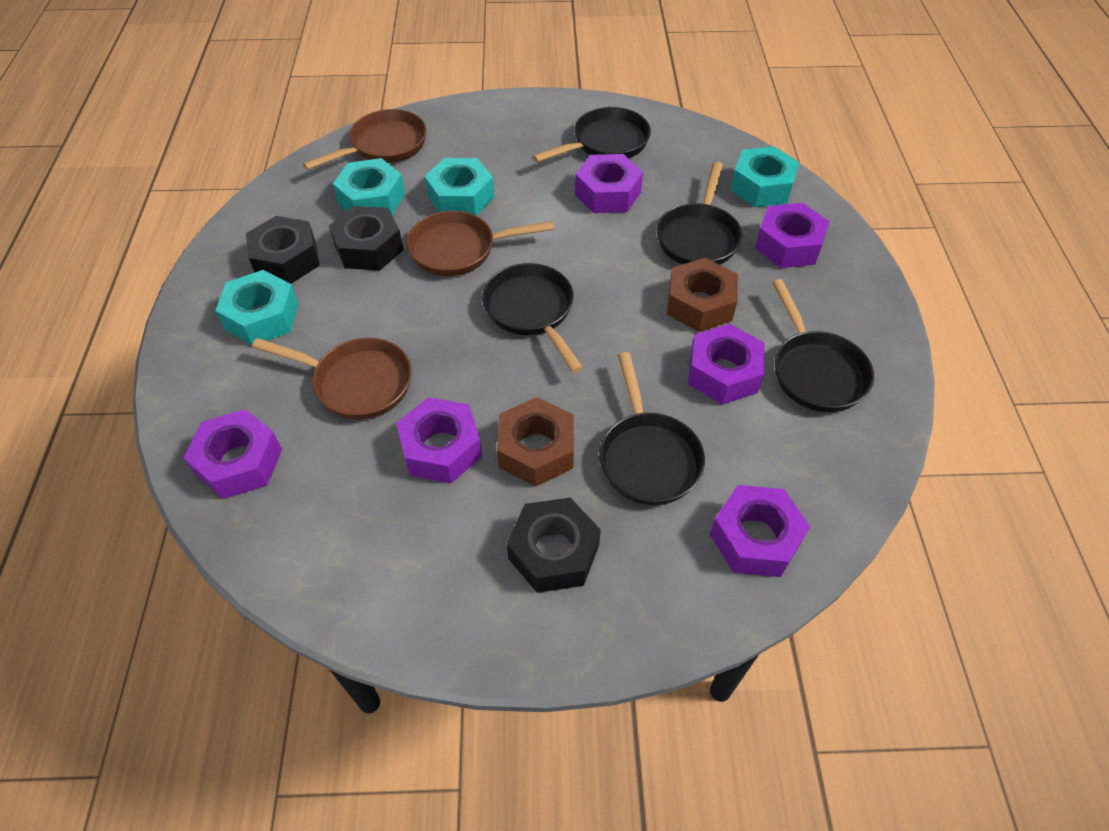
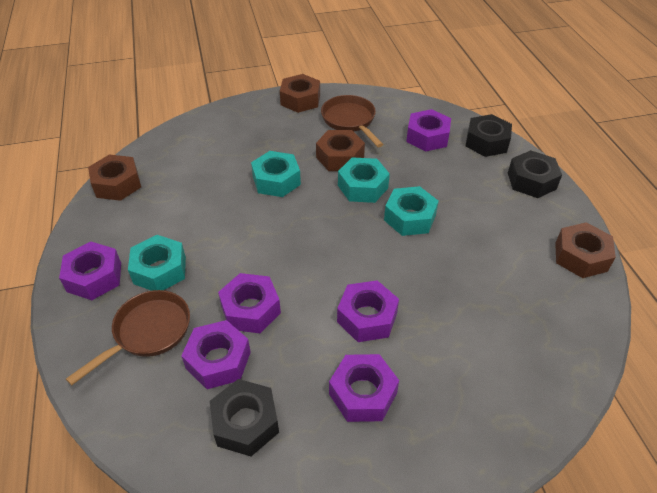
black pan: [482,263,583,373] [533,107,651,163] [599,352,705,505] [656,162,742,265] [772,279,874,412] = 5 -> none = 0
brown nut: [497,397,574,487] [667,258,738,332] = 2 -> [88,154,141,201] [280,74,320,113] [316,130,365,171] [555,222,616,278] = 4
brown pan: [252,338,412,420] [303,109,427,170] [407,211,554,276] = 3 -> [66,290,190,385] [321,95,384,147] = 2

